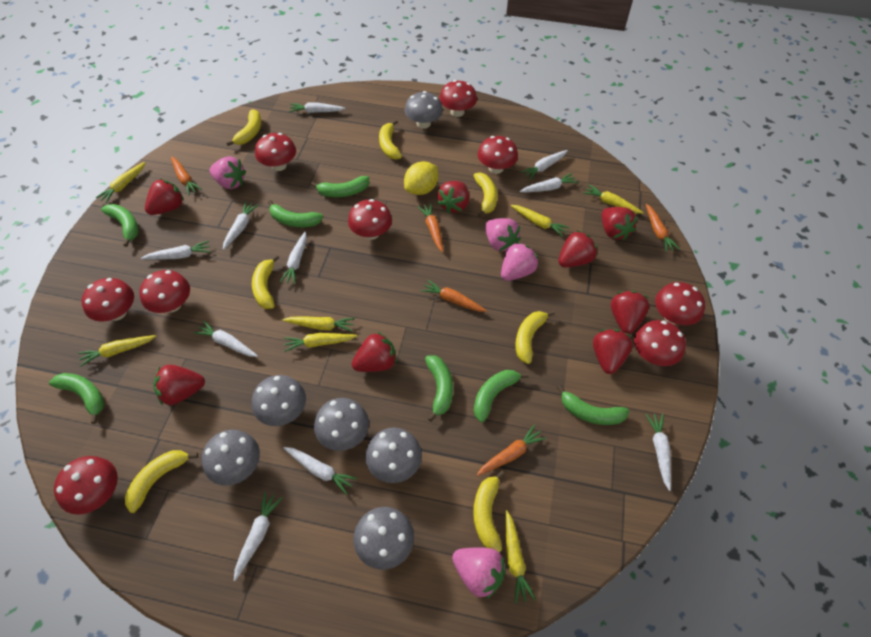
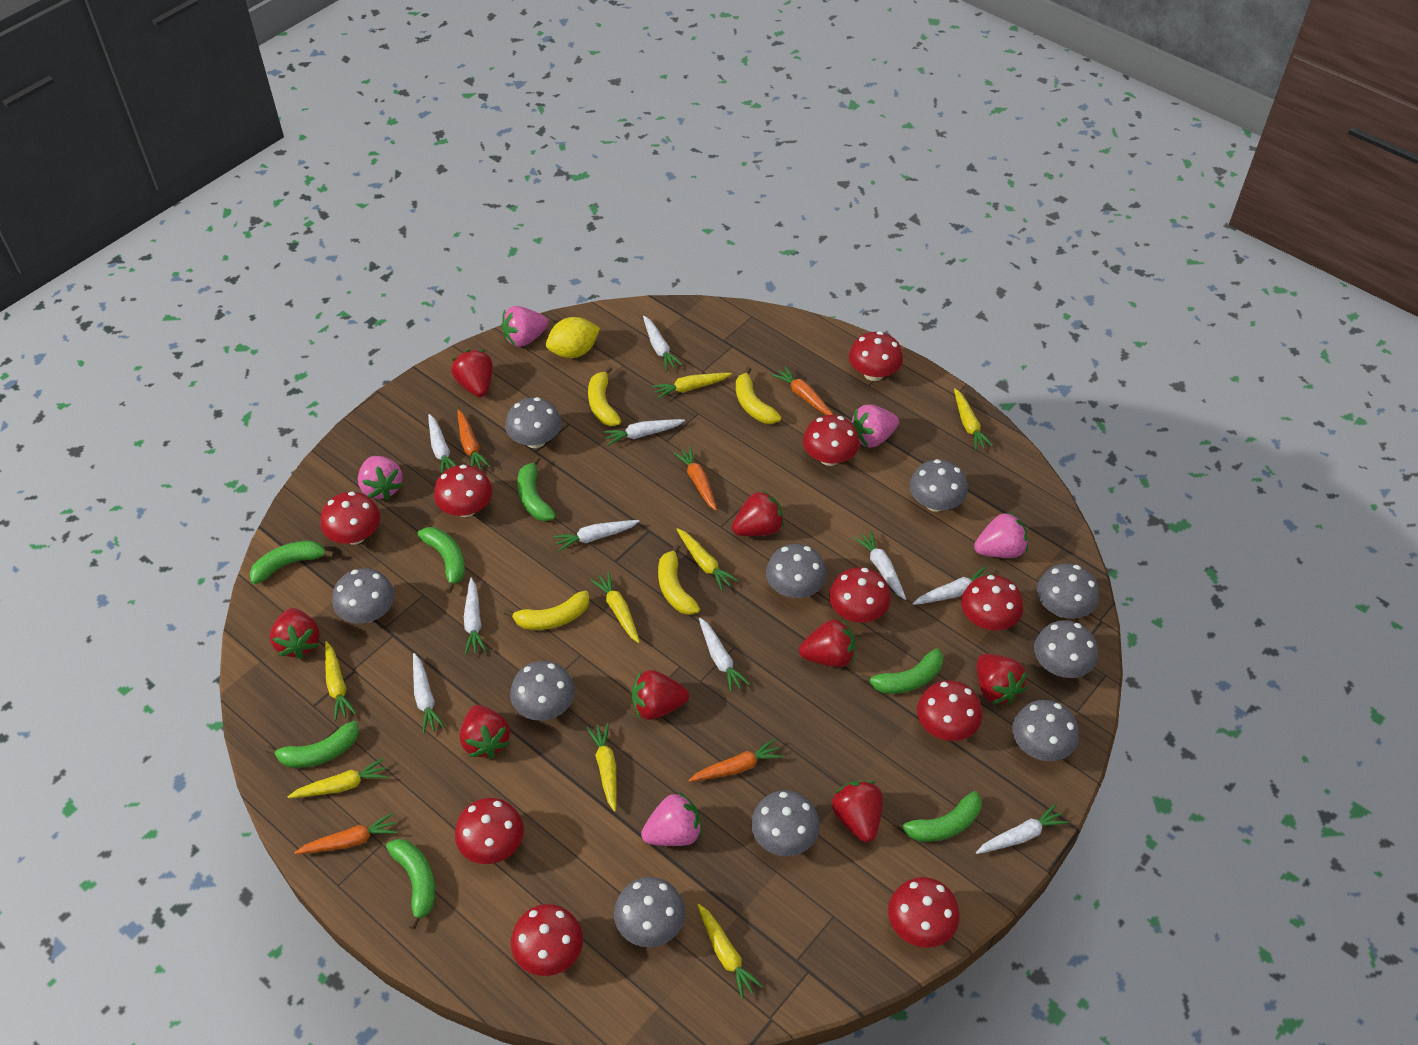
grey mushroom: [202,430,260,486] [252,375,306,426] [314,398,369,451] [353,507,414,570] [365,428,422,483] [405,91,443,129] = 6 -> [332,568,395,624] [505,397,562,448] [510,661,575,721] [614,877,685,947] [751,790,820,856] [766,544,827,598] [909,459,968,512] [1012,700,1079,761] [1034,620,1098,678] [1037,563,1099,619] = 10
pink strawberry: [210,156,246,189] [452,547,506,599] [485,218,521,251] [501,242,538,281] = 4 -> [358,456,403,500] [501,306,548,347] [641,792,702,846] [851,405,899,447] [974,512,1028,558] = 5
red mushroom: [54,456,118,515] [82,278,134,322] [139,270,190,313] [255,133,296,171] [348,199,392,240] [439,80,477,117] [478,136,518,174] [634,320,686,366] [655,282,705,325] = 9 -> [320,491,380,544] [434,465,493,517] [455,798,524,864] [511,904,583,976] [803,415,860,466] [829,567,891,623] [849,331,903,381] [888,877,960,948] [917,680,983,741] [961,575,1023,631] = 10
yellow banana: [125,450,198,513] [226,109,261,146] [252,255,279,309] [379,120,402,160] [473,470,505,552] [474,172,498,217] [515,311,555,364] = 7 -> [504,591,589,630] [588,366,621,426] [658,544,700,615] [736,366,781,424] = 4
yellow carrot: [78,335,156,367] [96,162,145,203] [283,316,355,332] [284,333,357,352] [505,510,536,604] [511,205,570,237] [583,185,644,214] = 7 -> [287,759,388,798] [325,641,357,721] [587,723,617,812] [590,572,640,643] [652,373,732,399] [676,528,738,591] [698,904,763,999] [954,388,993,451] = 8

